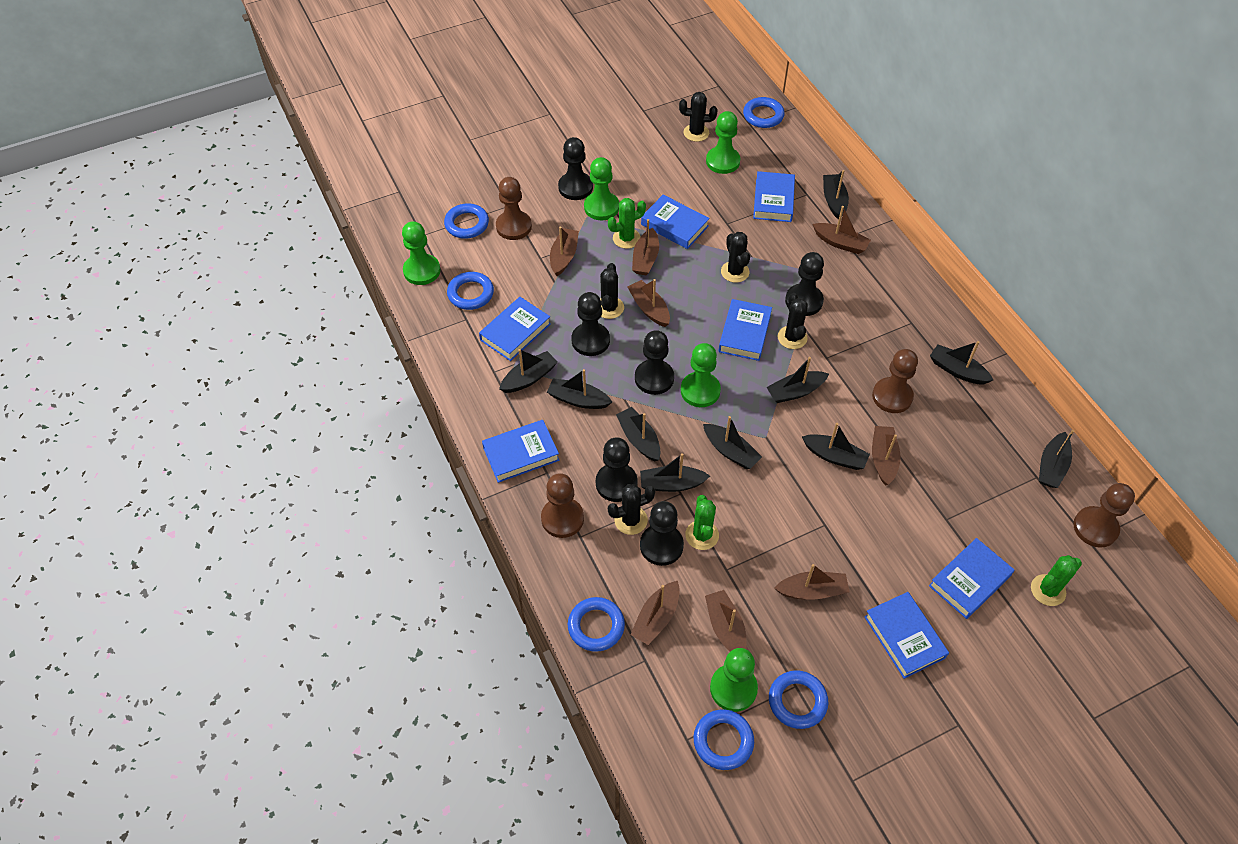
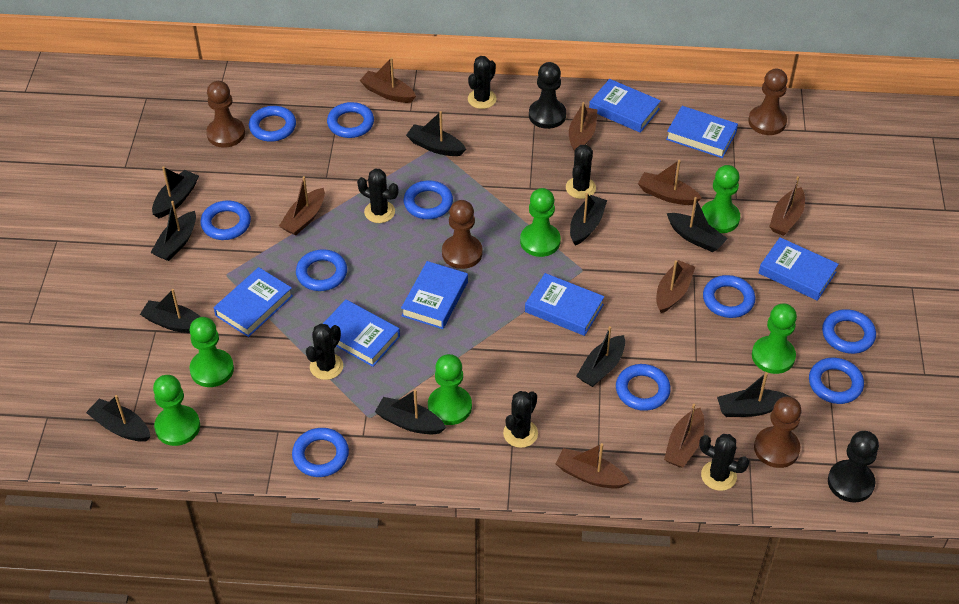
black cactus: [600,263,624,319] [608,484,655,535] [679,92,717,142] [721,232,750,283] [778,293,808,349] = 5 -> [306,324,343,380] [357,169,398,223] [468,56,497,109] [503,391,538,448] [566,145,596,199] [699,434,749,491] = 6
black pawn: [558,137,593,200] [572,292,610,356] [596,437,638,502] [635,330,674,395] [640,501,684,566] [785,252,824,316] = 6 -> [529,62,566,129] [828,431,879,503] = 2
blue ring: [444,203,489,239] [447,272,494,310] [568,597,625,652] [694,710,754,770] [743,97,785,128] [769,670,828,729] = 6 -> [200,200,251,240] [249,106,296,142] [292,428,349,477] [296,249,347,291] [327,102,374,138] [404,180,453,219] [616,364,671,411] [703,275,755,318] [809,358,864,404] [822,309,876,354] = 10
green cactus: [608,198,646,249] [685,495,719,550] [1031,555,1082,606] = 3 -> none = 0
green pawn: [402,221,440,285] [584,157,619,220] [681,343,721,407] [706,111,740,174] [710,648,758,712] = 5 -> [153,375,200,446] [189,317,234,387] [428,354,472,425] [520,188,561,257] [701,165,740,233] [752,303,797,374] = 6

